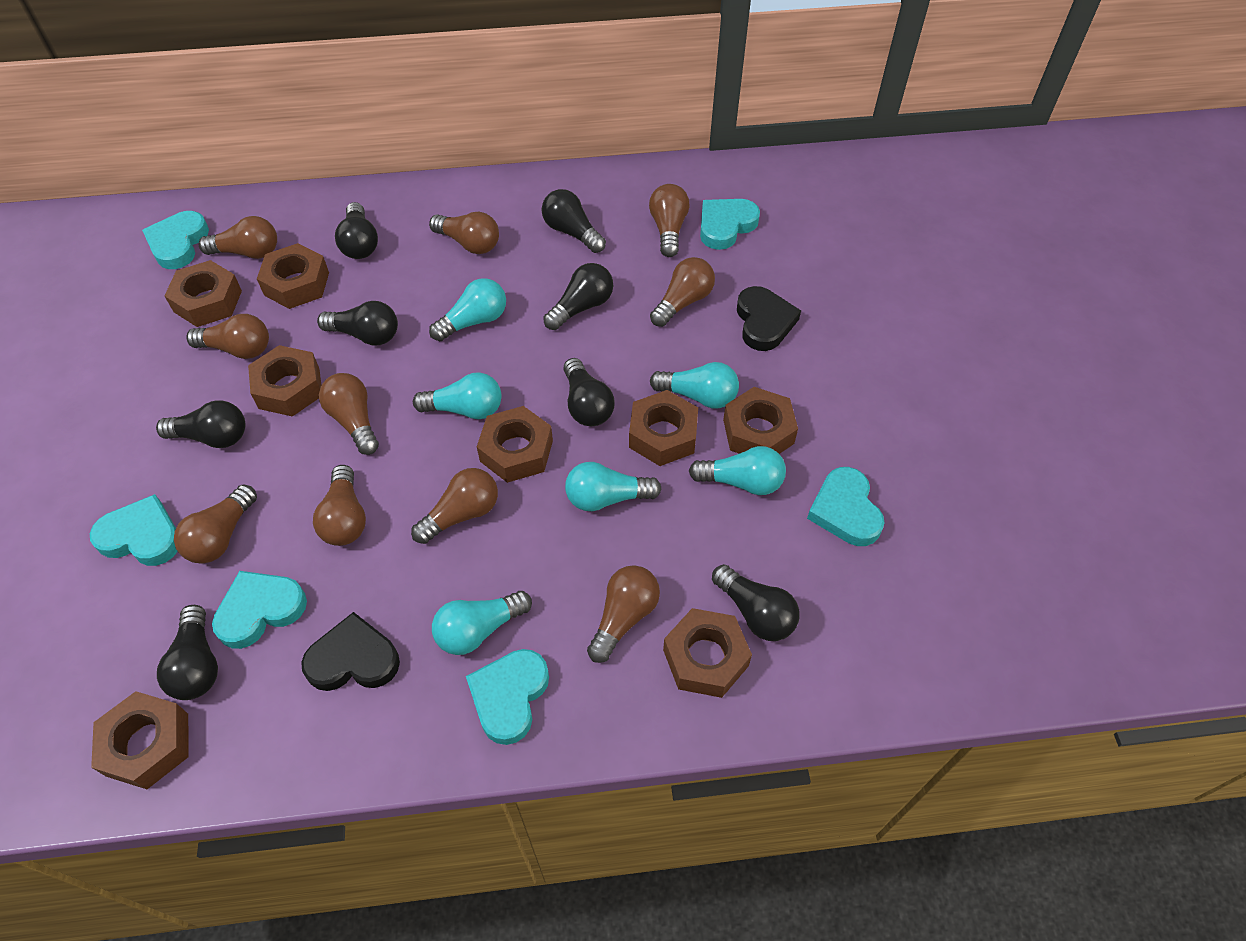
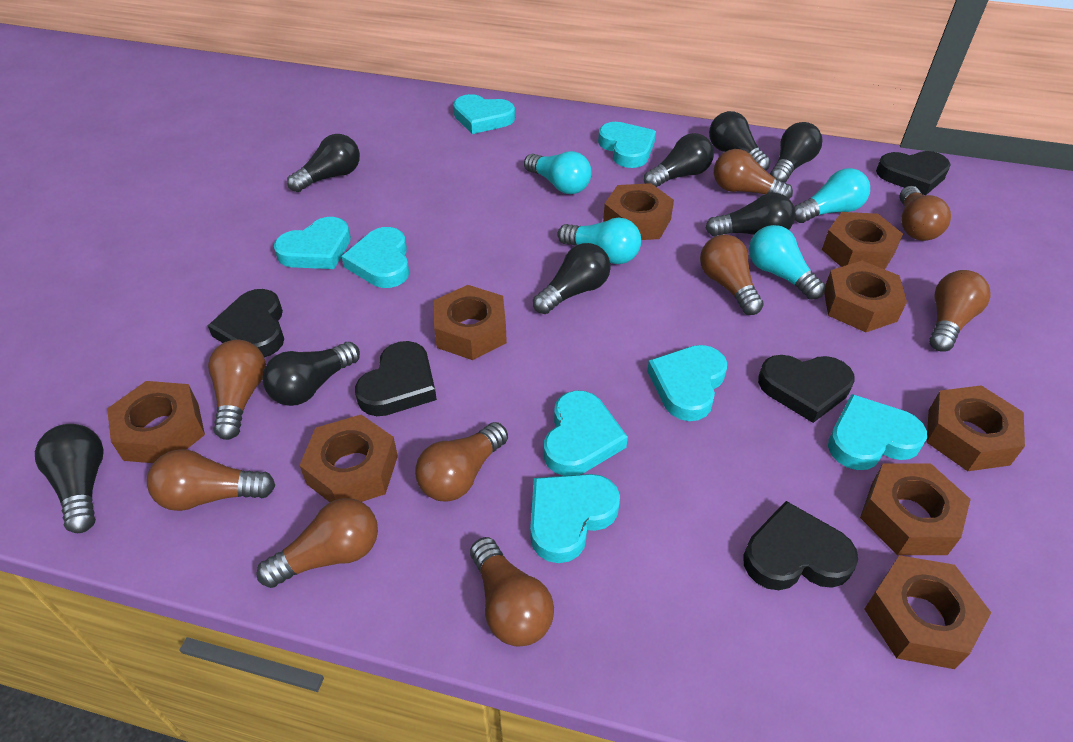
black heart: [301,612,400,691] [737,286,801,351] = 2 -> [208,289,284,357] [355,341,437,416] [743,501,858,590] [758,355,854,423] [876,151,951,195] = 5
brown light bulb: [174,484,257,564] [186,314,269,359] [199,216,277,259] [313,465,366,546] [319,373,379,455] [411,468,498,544] [429,212,499,254] [587,565,660,663] [649,184,690,257] [650,257,715,327] = 10 -> [147,449,275,511] [208,340,266,440] [257,498,378,588] [415,422,508,502] [470,537,554,647] [700,235,764,315] [714,149,793,199] [899,186,951,241] [929,270,991,352] = 9
brown nut: [91,691,189,789] [164,260,242,327] [248,345,321,417] [257,243,329,309] [477,406,553,483] [629,390,698,466] [663,608,752,698] [723,387,798,454] = 8 -> [107,381,205,463] [299,415,398,502] [434,285,507,360] [603,183,674,240] [822,212,903,269] [824,261,907,332] [860,464,971,555] [864,555,991,669] [927,385,1025,471] = 9
turquoise heart: [90,494,178,566] [142,211,209,269] [212,571,307,649] [466,649,549,745] [700,199,760,250] [807,467,885,546] = 6 -> [274,217,351,269] [341,227,409,288] [453,94,515,134] [530,474,620,563] [544,390,628,476] [598,122,656,168] [647,345,727,421] [828,394,927,470] = 8
turquoise light bulb: [413,372,502,419] [429,278,506,341] [432,591,532,655] [565,462,662,511] [650,362,739,409] [689,446,786,495] = 6 -> [524,151,591,194] [558,218,641,264] [749,225,825,300] [794,168,870,223] = 4

